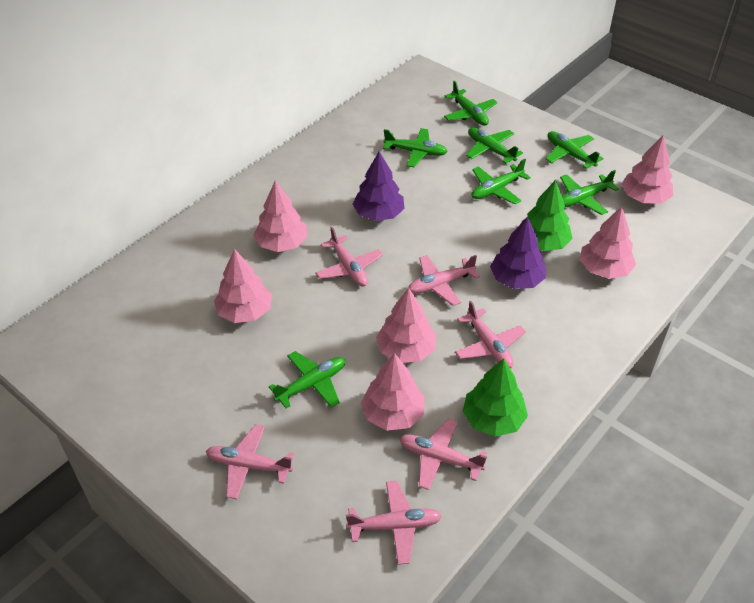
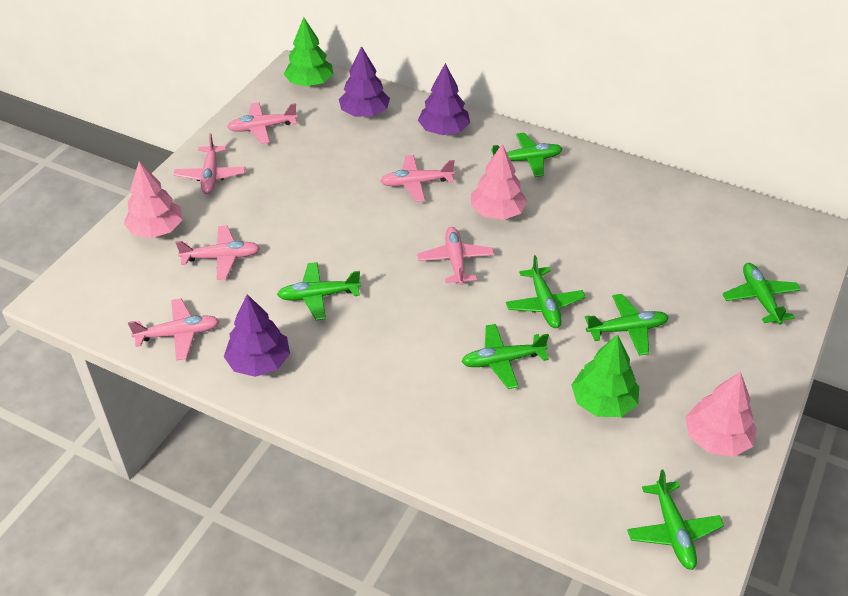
pink tree: [214,249,272,323] [253,181,308,252] [361,353,424,431] [376,288,436,363] [580,206,636,279] [622,135,673,204] = 6 -> [124,162,183,238] [471,144,527,220] [685,372,757,457] = 3
purple tree: [353,151,405,221] [490,216,546,289] = 2 -> [224,294,290,377] [339,46,390,117] [418,63,470,135] = 3

